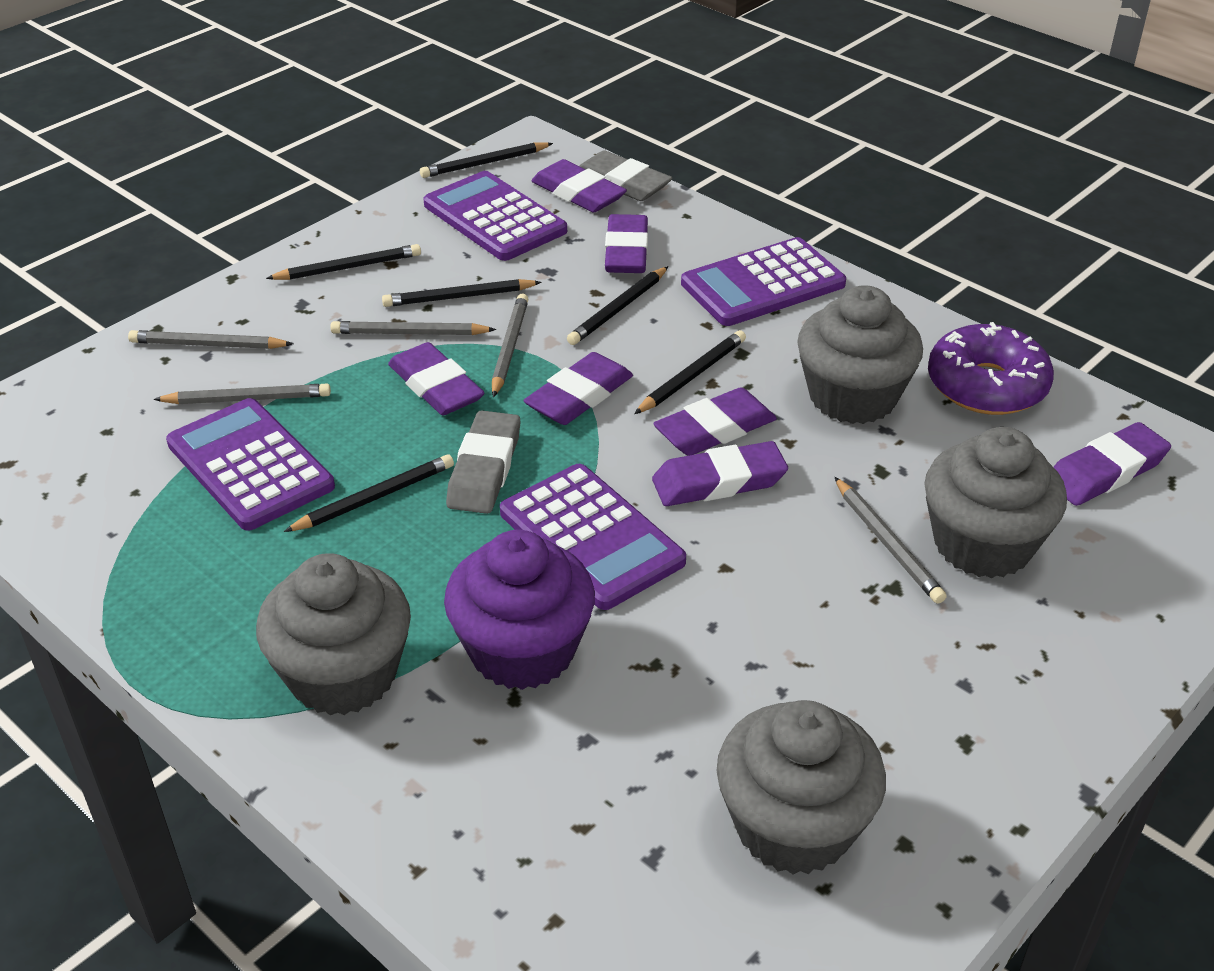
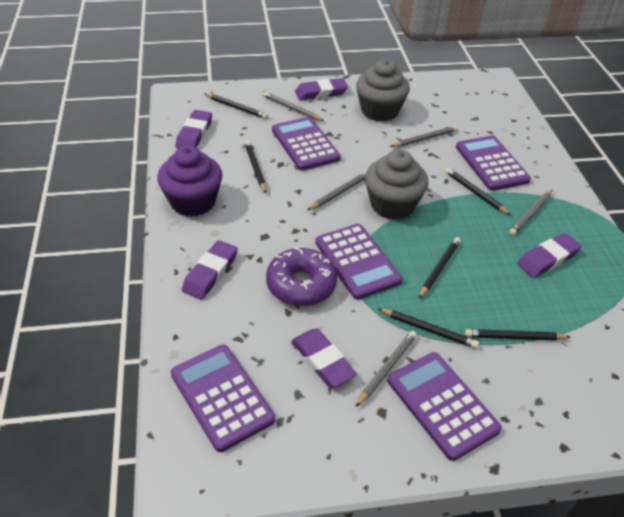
grey cupcake: [256,553,411,715] [716,700,886,875] [797,285,923,424] [924,427,1067,579] = 4 -> [356,59,410,121] [365,149,428,220] = 2
grey eraser: [446,410,521,514] [580,150,672,201] = 2 -> none = 0
purple calculator: [166,398,335,531] [424,171,567,261] [500,464,686,610] [681,237,846,326] = 4 -> [171,344,275,452] [272,117,341,171] [316,224,403,300] [388,352,502,461] [456,135,531,191] = 5
purple eraser: [388,342,485,415] [524,352,633,425] [531,159,627,213] [605,214,648,273] [652,441,788,506] [653,387,777,456] [1054,422,1171,506] = 7 -> [175,110,212,149] [182,240,238,299] [291,328,357,387] [295,78,348,100] [517,233,582,278] = 5

